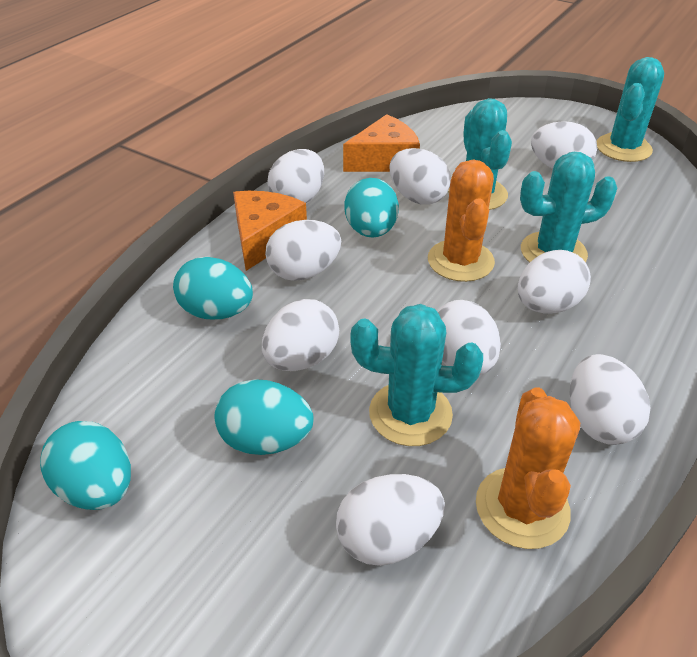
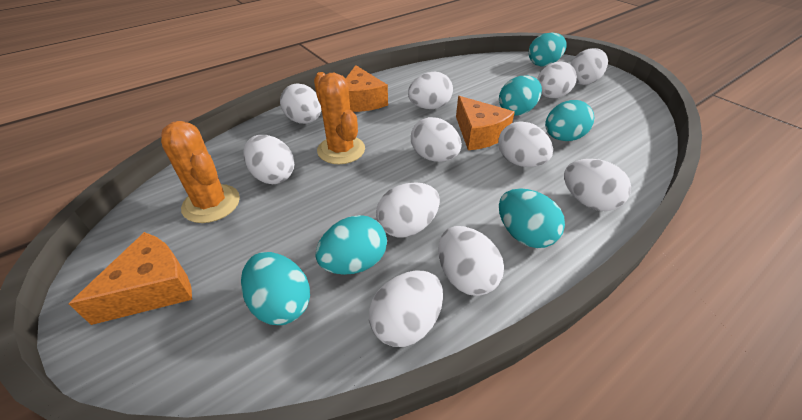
orange cheese: [233,191,307,271] [343,114,420,172] = 2 -> [69,232,192,325] [345,65,388,112] [456,96,515,150] = 3
turquoise cactus: [351,304,483,446] [448,98,512,210] [520,152,617,262] [597,57,664,162] = 4 -> none = 0
turquoise egg: [40,421,131,510] [173,257,253,319] [214,379,314,455] [344,178,399,238] = 4 -> [241,252,310,325] [316,215,387,275] [499,75,542,116] [499,188,565,248] [529,32,567,67] [545,100,594,141] = 6
white egg: [262,299,339,371] [265,220,341,281] [267,149,324,203] [336,474,445,566] [389,148,451,205] [437,300,501,375] [518,250,591,314] [531,121,597,169] [570,354,650,445] = 9 -> [243,135,294,184] [280,83,321,124] [369,270,443,347] [376,182,440,237] [408,72,453,109] [411,117,462,162] [438,226,504,296] [498,121,553,167] [537,61,577,98] [564,159,631,211] [570,48,608,85] = 11

